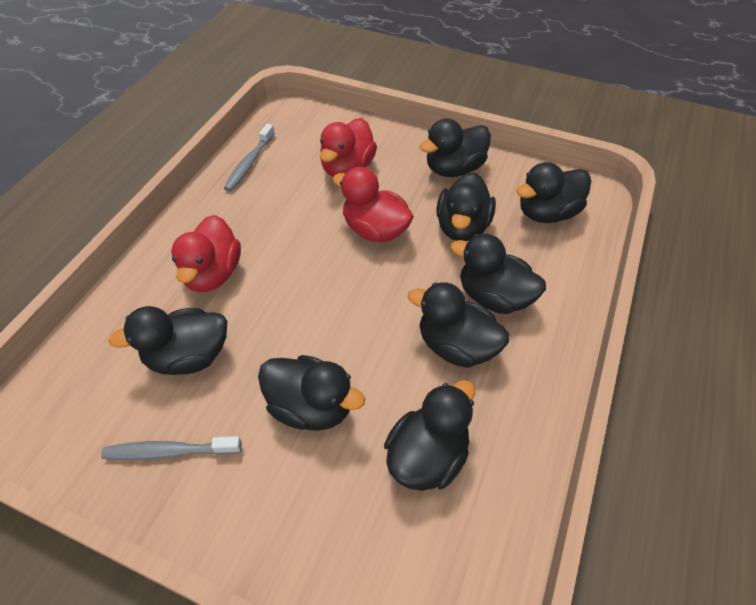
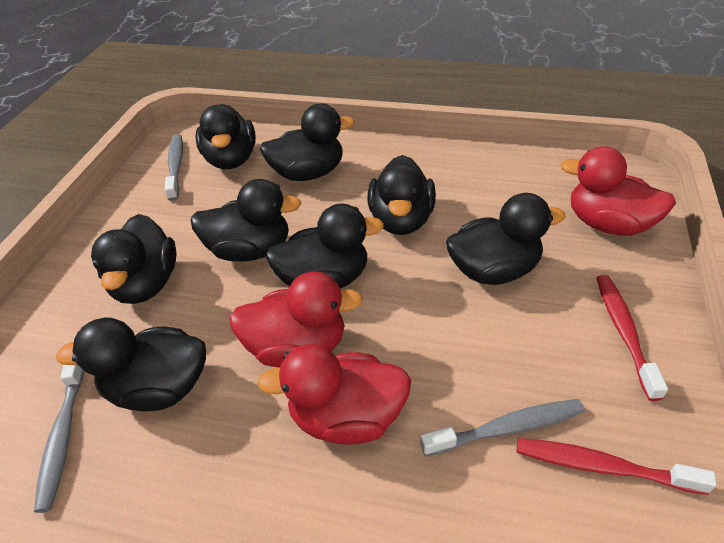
grey toothbrush: [101,436,242,460] [224,124,275,192] = 2 -> [34,364,85,513] [165,134,183,201] [420,399,585,457] = 3
red toothbrush: none = 0 -> [516,438,717,495] [596,275,668,401] = 2

